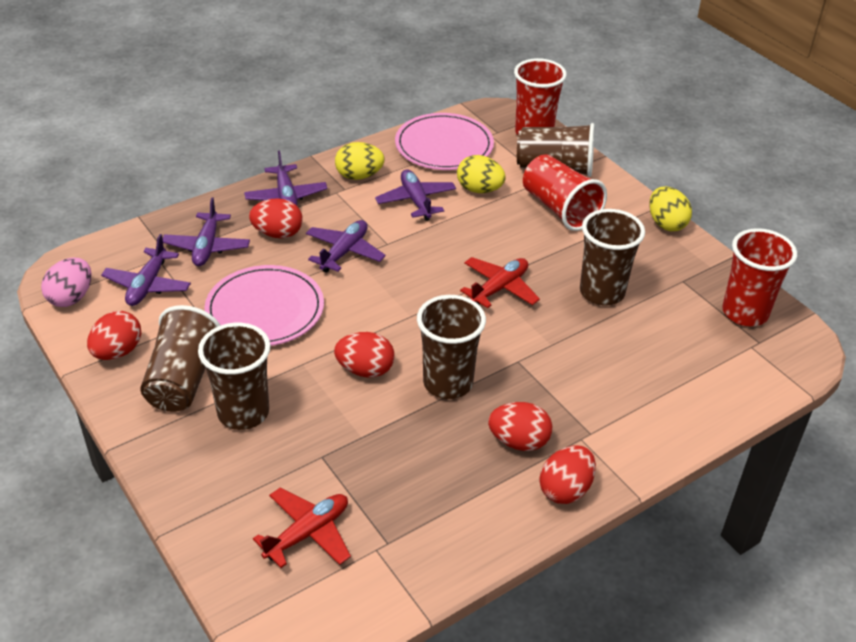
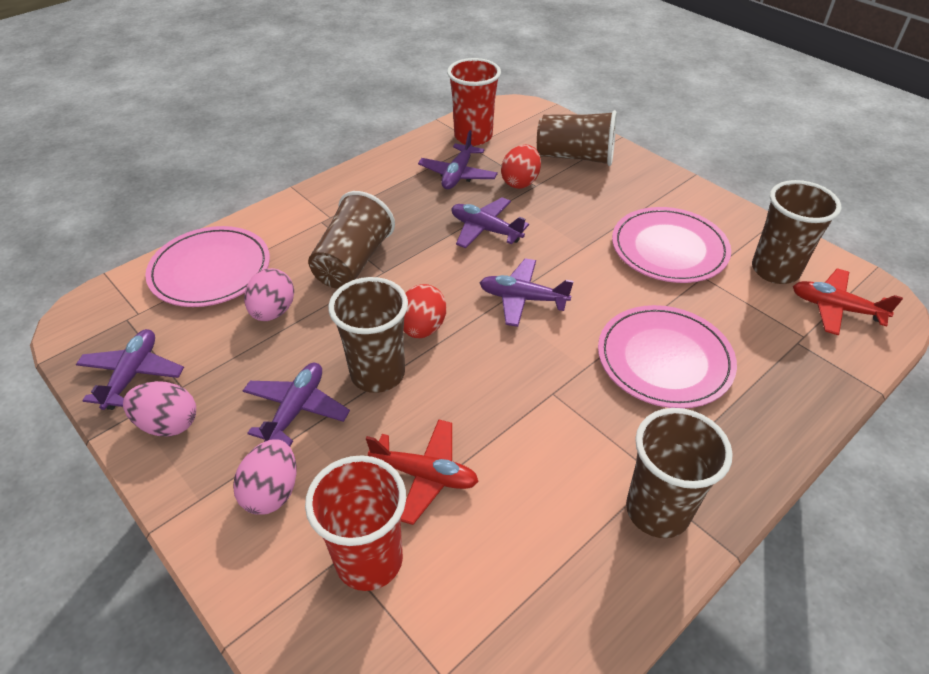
pink egg: [41,258,91,307] = 1 -> [123,381,196,437] [233,439,297,515] [244,268,294,321] = 3
pink plate: [204,265,324,346] [395,113,494,170] = 2 -> [145,226,270,307] [598,305,737,408] [612,207,731,283] = 3
red cup: [514,58,567,135] [523,154,607,231] [722,228,797,326] = 3 -> [305,455,406,591] [447,58,501,146] = 2
red egg: [87,311,141,360] [249,198,303,238] [334,332,394,378] [488,402,552,451] [539,446,596,504] = 5 -> [404,284,446,338] [501,145,541,189] = 2
yellow egg: [335,142,385,180] [457,155,506,193] [649,186,692,231] = 3 -> none = 0

